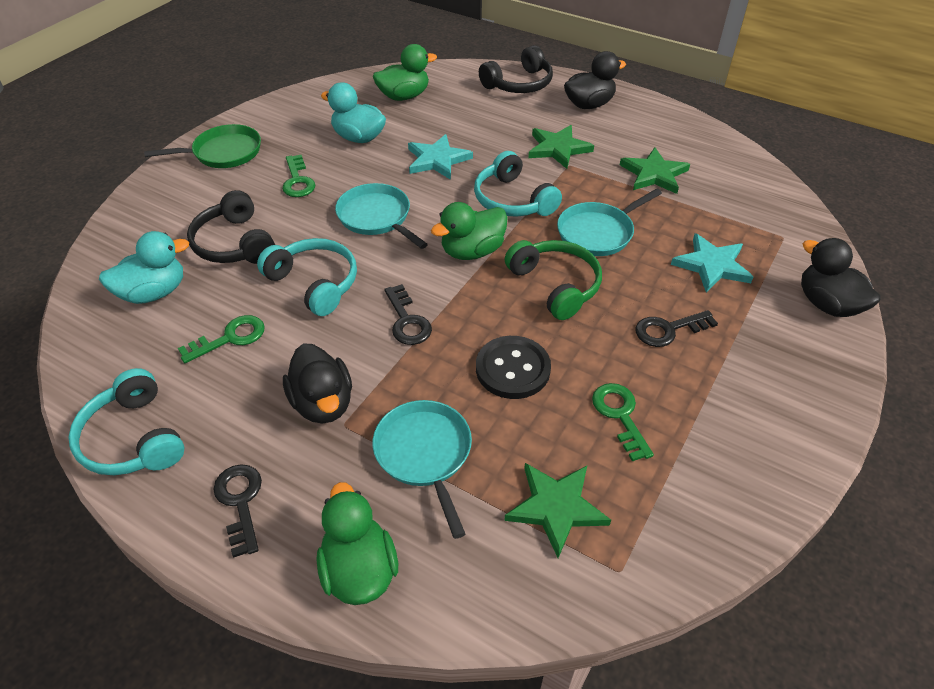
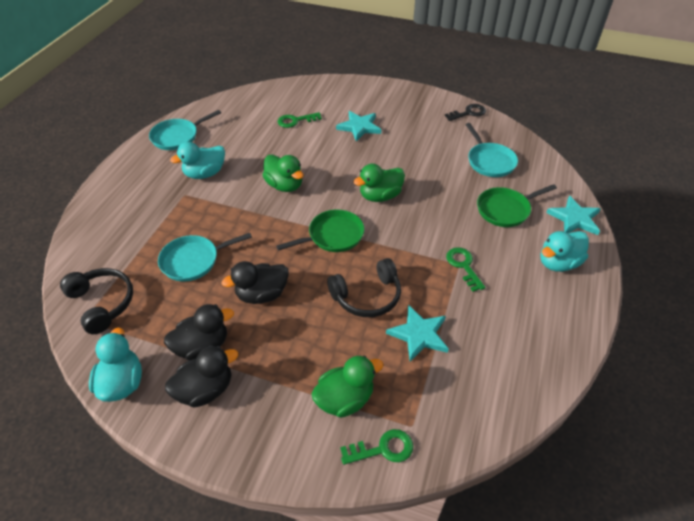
black button: [476,336,551,399] = 1 -> none = 0
black key: [213,464,262,558] [384,284,432,345] [636,310,718,347] = 3 -> [445,104,486,121] = 1
green headphones: [505,240,602,320] = 1 -> none = 0
green pan: [144,124,261,168] = 1 -> [276,209,365,252] [477,184,557,227] = 2
green star: [504,463,611,558] [528,125,594,169] [620,147,690,194] = 3 -> none = 0
turquoise duck: [99,231,189,304] [321,82,386,143] = 2 -> [89,327,142,402] [170,142,225,179] [540,231,589,272] = 3
turquoise headphones: [68,368,185,475] [257,238,357,316] [474,151,562,217] = 3 -> none = 0
turquoise star: [408,134,473,180] [671,233,753,293] = 2 -> [336,111,381,142] [386,305,449,362] [546,196,601,235] = 3

